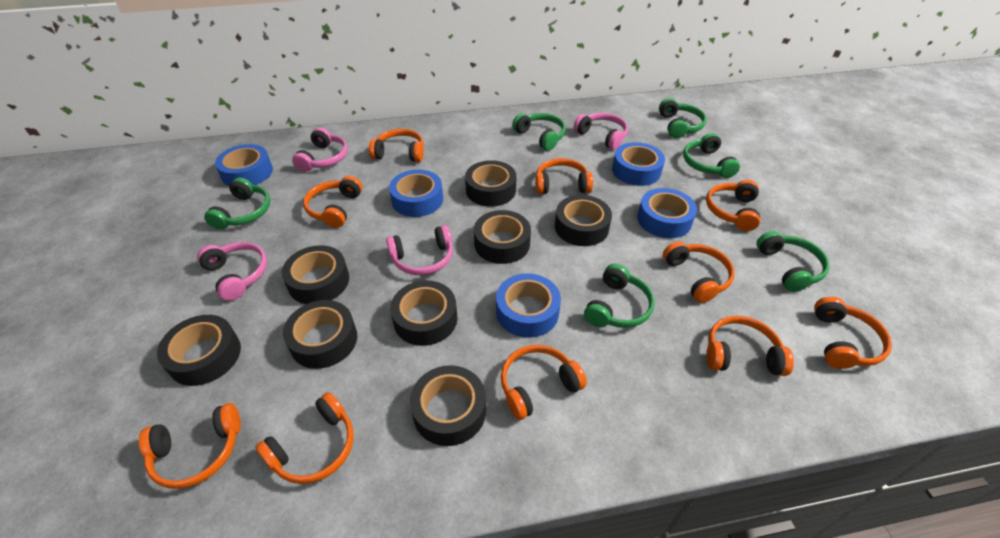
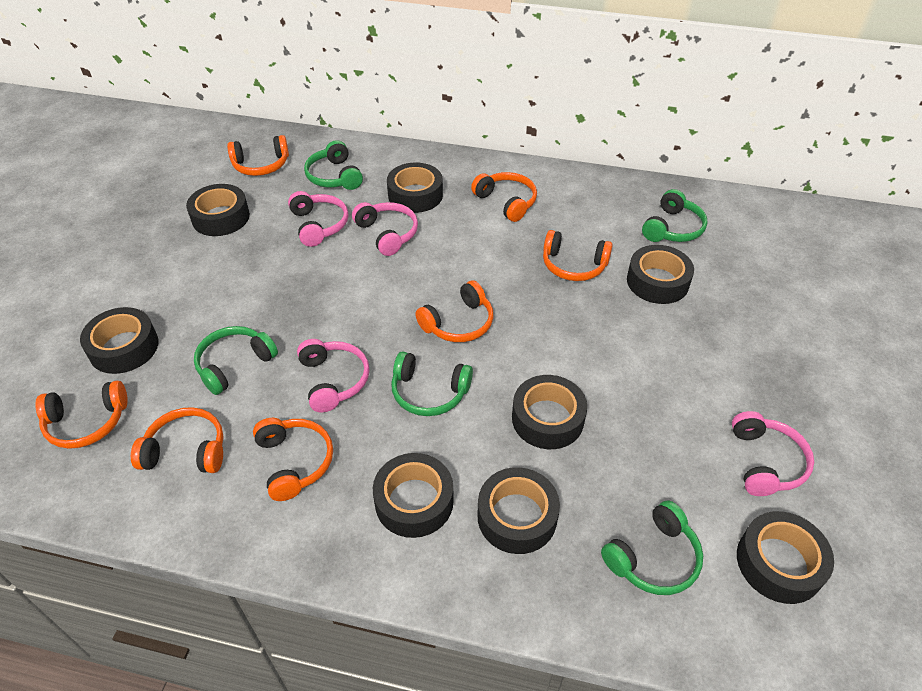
blue tape: [215,144,273,186] [389,169,443,217] [496,273,561,338] [612,142,665,186] [637,188,697,238] = 5 -> none = 0
green headphones: [204,178,270,230] [512,113,566,150] [584,264,655,328] [659,98,707,138] [683,133,740,178] [756,231,830,292] = 6 -> [194,326,278,395] [304,140,363,190] [391,351,473,416] [601,501,703,595] [642,189,707,242] = 5
orange headphones: [139,403,241,489] [255,392,354,484] [303,176,362,228] [369,129,424,162] [501,345,587,420] [535,158,593,194] [663,241,735,303] [706,180,760,231] [706,316,794,376] [814,296,892,369] = 10 -> [35,381,128,449] [131,407,224,473] [227,135,289,176] [253,418,333,501] [415,280,493,342] [471,172,537,222] [543,230,613,281] = 7

